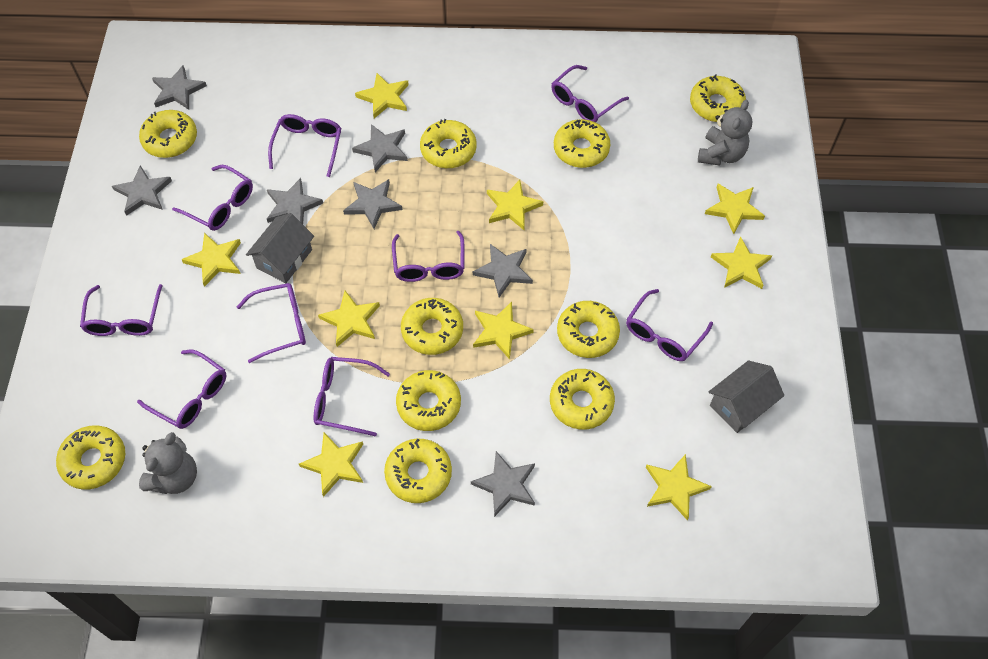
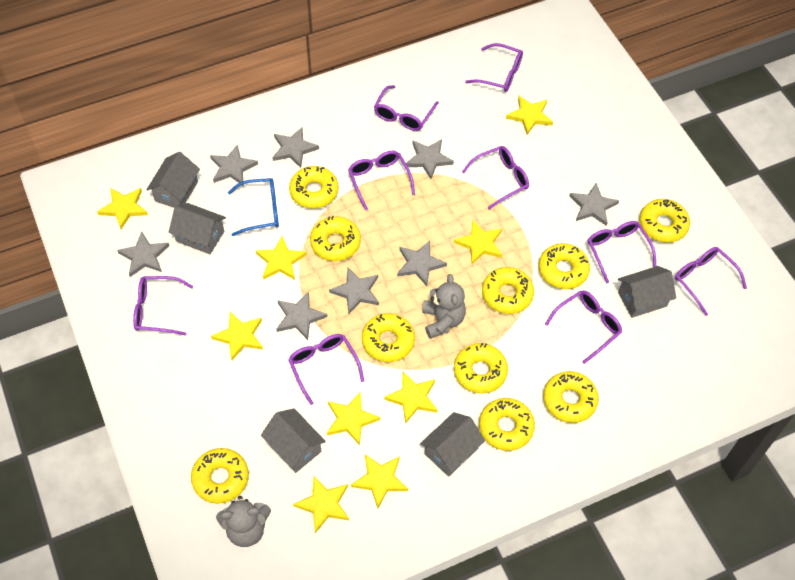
blue glasses: none = 0 -> [228,178,279,236] = 1
grey house: [246,213,314,283] [709,360,784,433] = 2 -> [146,152,200,208] [169,203,226,254] [261,409,326,473] [420,412,485,477] [618,266,676,318] = 5
grey star: [112,165,172,216] [152,65,207,110] [267,178,323,224] [343,179,402,229] [352,124,408,172] [471,451,535,517] [473,244,533,297] = 7 -> [117,231,169,277] [210,144,258,186] [272,127,319,168] [276,292,328,340] [329,268,379,315] [397,241,447,286] [406,139,454,179] [569,183,619,226] = 8

